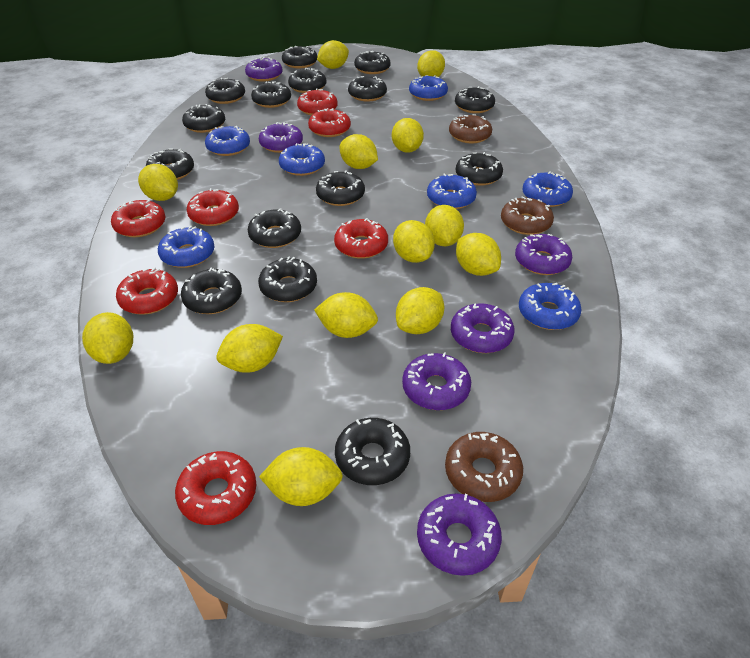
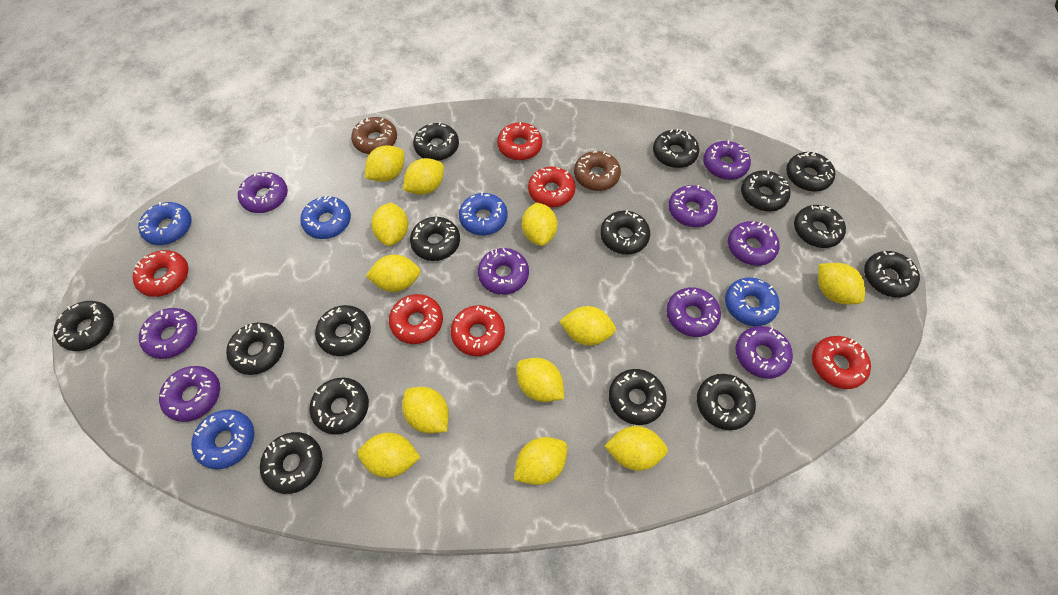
blue donut: [158,226,214,268] [205,126,250,156] [279,143,325,176] [409,75,448,101] [427,174,477,209] [519,283,582,330] [523,171,573,207] = 7 -> [138,202,192,245] [191,410,254,469] [300,196,351,239] [459,192,508,235] [725,277,780,326] = 5
brown donut: [445,432,523,502] [449,114,492,143] [501,196,554,235] = 3 -> [351,117,397,154] [574,151,621,191] = 2
purple donut: [245,57,283,82] [259,122,303,153] [402,352,471,410] [417,493,502,576] [451,303,515,353] [515,234,572,275] = 6 -> [139,308,197,359] [159,366,220,422] [238,172,288,213] [478,248,529,295] [666,287,721,337] [668,185,718,227] [703,141,751,180] [728,221,780,266] [736,326,793,379] = 9
red donut: [111,200,166,237] [116,267,178,314] [175,451,256,525] [187,188,239,226] [297,88,338,116] [308,108,351,137] [334,218,388,259] = 7 -> [132,250,189,297] [389,294,443,344] [451,305,505,356] [497,122,543,160] [528,167,575,207] [812,336,871,389] = 6
yellow lemon: [82,312,133,364] [138,164,178,201] [216,324,283,373] [259,447,343,506] [314,292,378,338] [317,40,349,69] [340,134,378,169] [392,118,424,153] [393,220,435,263] [396,287,444,334] [417,50,445,77] [425,205,464,246] [456,233,501,276] = 13 -> [357,433,421,478] [365,145,404,182] [366,255,421,292] [371,202,408,246] [402,387,449,433] [403,158,444,195] [514,437,567,485] [517,358,564,402] [522,202,558,246] [559,306,616,346] [605,426,668,471] [818,263,865,304] = 12

